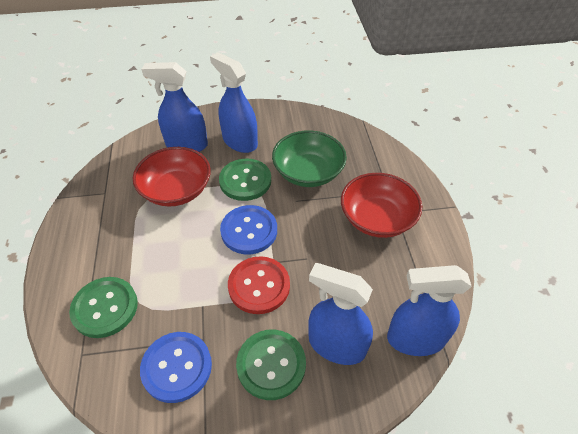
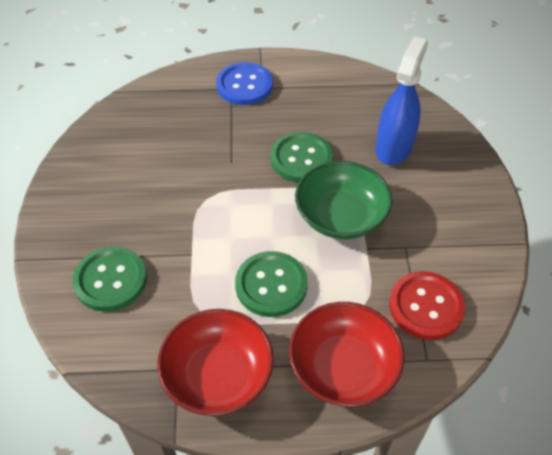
blue button: [140,332,212,403] [220,205,277,254] = 2 -> [216,62,273,105] = 1
blue spray bottle: [141,62,208,152] [210,52,258,153] [308,263,373,365] [387,265,472,356] = 4 -> [375,36,428,165] = 1

